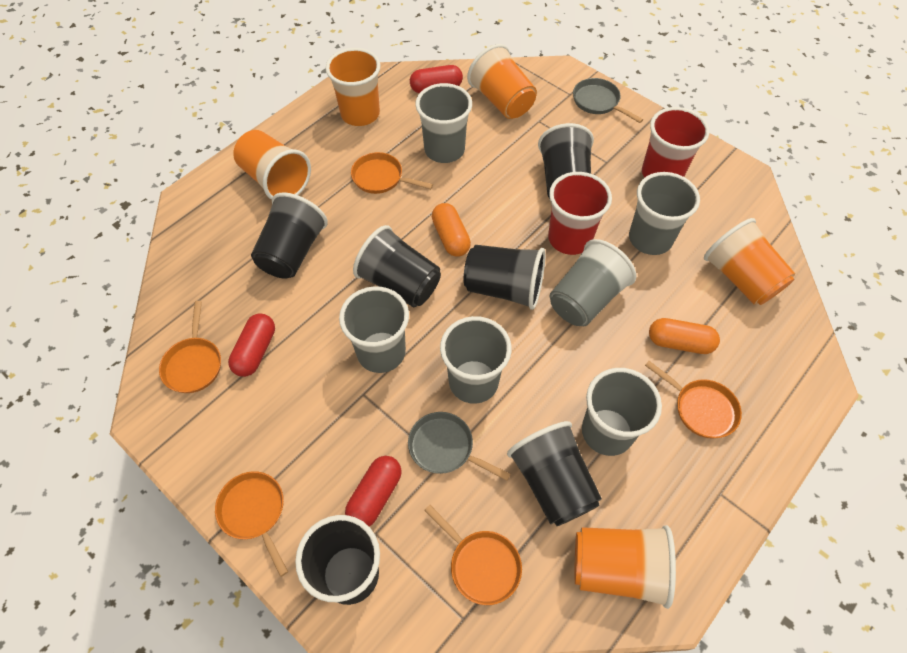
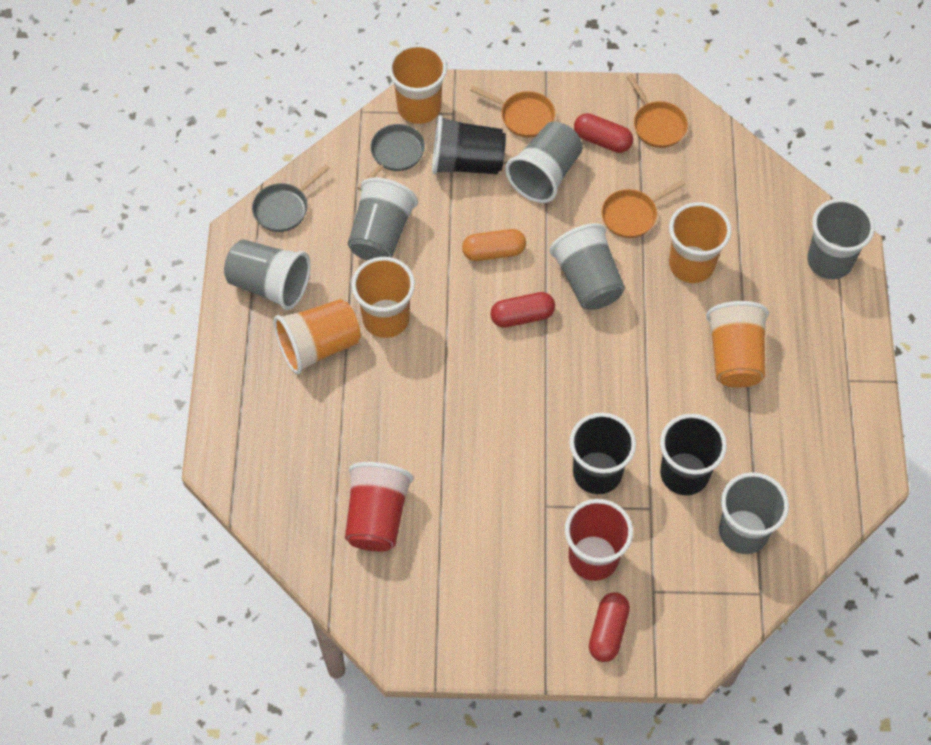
black cup: [251,192,328,279] [295,515,380,605] [353,225,441,307] [464,245,545,310] [507,421,602,526] [538,123,594,199] = 6 -> [432,115,506,174] [569,413,636,494] [660,414,727,495] = 3
orange capsule: [432,203,471,257] [649,318,720,354] = 2 -> [462,229,526,261] = 1
orange pan: [159,301,221,393] [215,471,288,577] [351,152,433,194] [424,505,522,605] [645,361,742,439] = 5 -> [470,86,555,137] [601,180,686,238] [627,74,688,148] = 3

